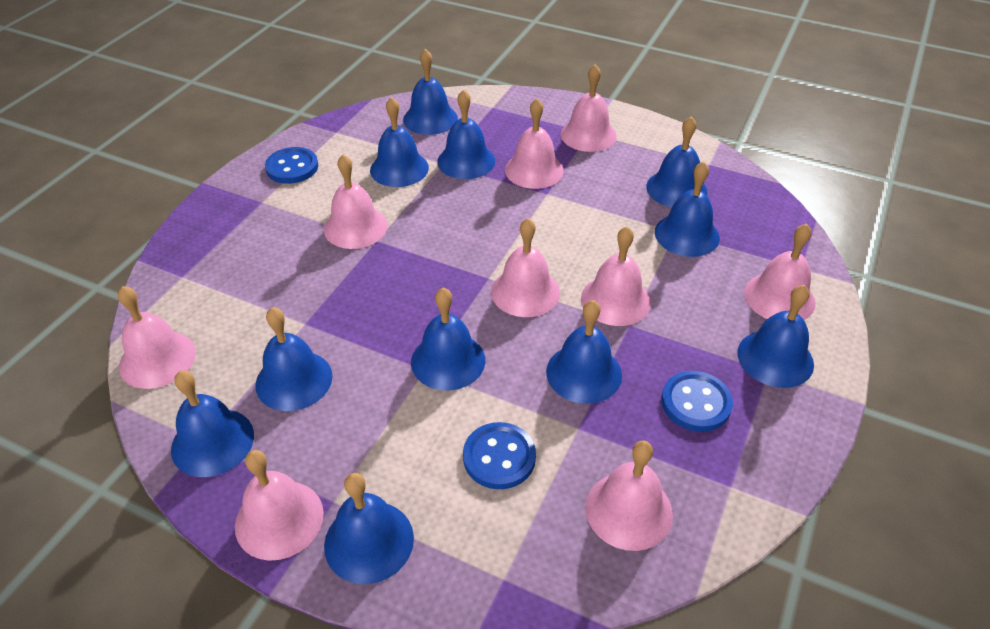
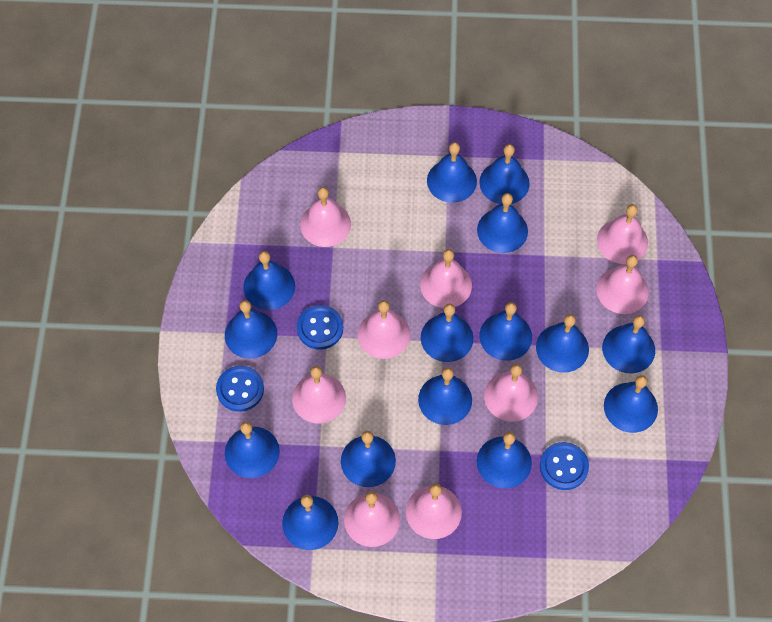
blue bell: [171,371,254,477] [255,307,333,411] [324,473,414,584] [370,97,429,187] [403,49,458,135] [411,288,485,391] [437,90,495,179] [546,300,622,404] [646,116,707,207] [655,161,720,257] [738,285,814,388] = 11 -> [225,300,277,359] [225,422,280,478] [243,251,295,310] [282,495,338,550] [341,431,396,487] [418,367,472,425] [421,304,473,362] [427,142,477,203] [477,193,528,253] [477,432,532,489] [479,144,530,204] [480,302,532,361] [536,314,589,373] [602,315,655,373] [604,375,658,433] = 15

